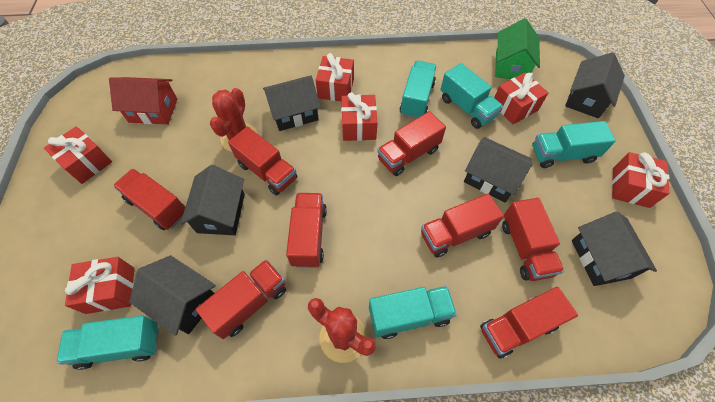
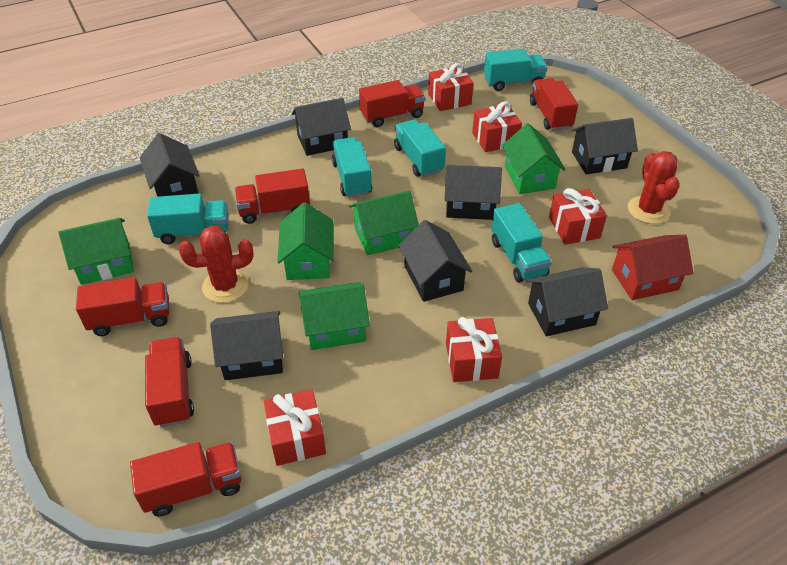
black house: [129,255,216,336] [181,165,245,235] [263,76,320,131] [464,137,533,202] [565,52,625,118] [572,211,657,286] = 6 -> [140,133,200,197] [210,311,283,380] [291,98,351,156] [398,220,472,302] [445,165,502,220] [527,268,608,336] [572,118,638,174] = 7
green house: [495,18,540,79] = 1 -> [59,218,134,285] [278,202,334,280] [298,282,370,350] [349,191,419,256] [502,123,566,194] = 5
red gift: [44,126,112,184] [65,257,134,314] [316,53,354,102] [341,92,377,141] [494,72,548,124] [612,152,669,208] = 6 -> [264,389,326,466] [428,63,473,111] [446,317,502,382] [472,101,522,152] [549,188,607,245] = 5
red truck: [113,169,185,230] [196,259,286,339] [228,127,297,196] [286,193,327,268] [377,111,446,176] [421,194,504,258] [480,287,578,359] [502,198,564,281] = 8 -> [76,277,169,336] [130,442,242,516] [145,337,194,427] [234,169,310,224] [359,80,425,127] [530,78,578,131] = 6

